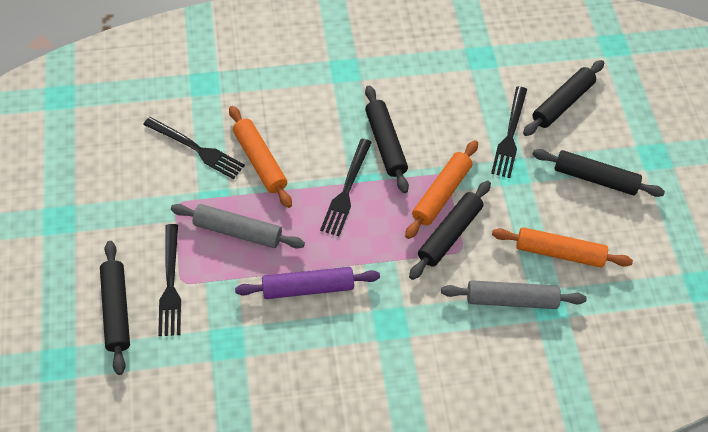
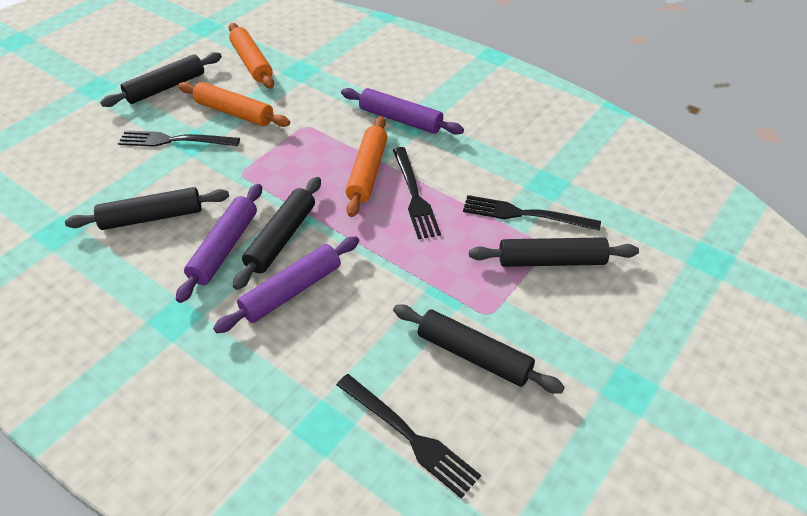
grey rolling pin: [171,204,305,249] [441,280,587,309] = 2 -> none = 0
purple rolling pin: [235,267,380,299] = 1 -> [176,184,262,303] [213,236,359,333] [341,88,464,135] = 3

